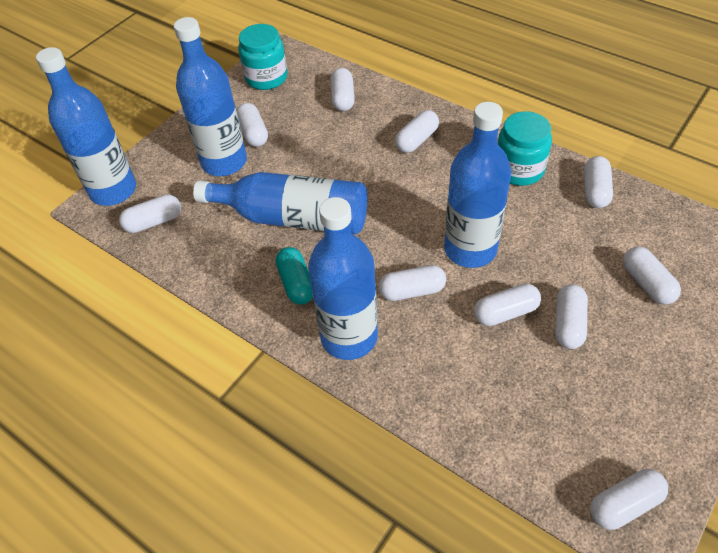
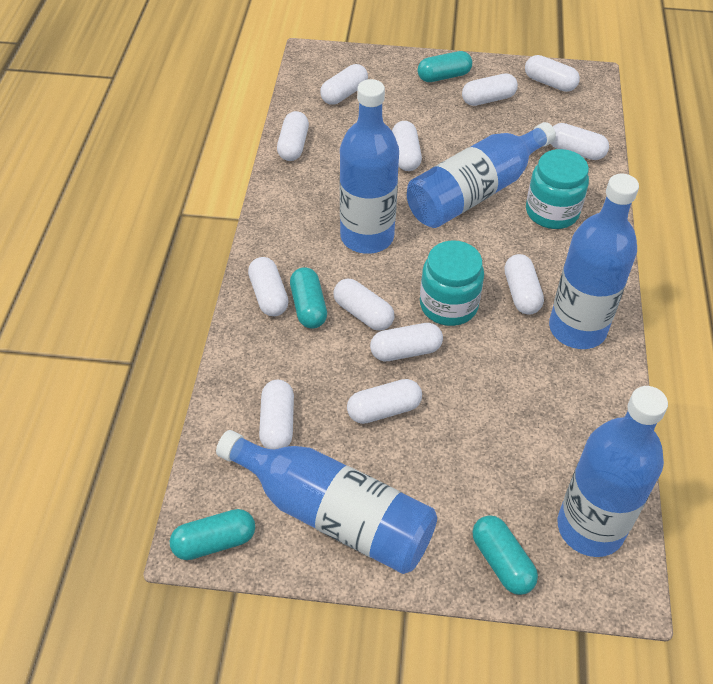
turquoise capsule: [276,247,313,304] = 1 -> [169,509,255,560] [290,267,327,329] [418,51,472,82] [473,515,538,595] = 4
white capsule: [119,194,181,233] [236,103,268,147] [331,68,355,111] [379,265,446,301] [395,110,439,153] [474,283,541,326] [555,284,588,349] [584,156,613,208] [590,469,668,530] [623,247,681,305] = 10 -> [248,257,289,316] [259,380,294,449] [277,111,309,161] [320,64,368,105] [334,279,394,331] [347,379,422,424] [370,323,443,361] [392,121,422,171] [462,73,518,106] [505,254,544,315] [525,55,580,92] [550,123,609,160] = 12

